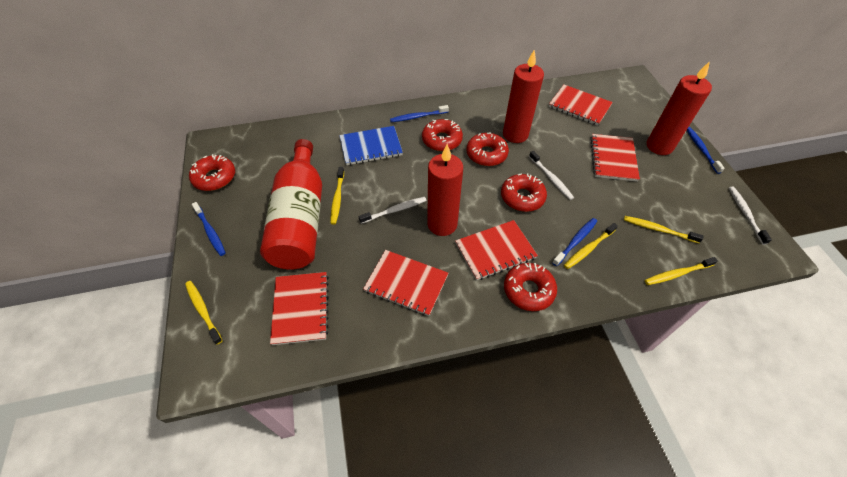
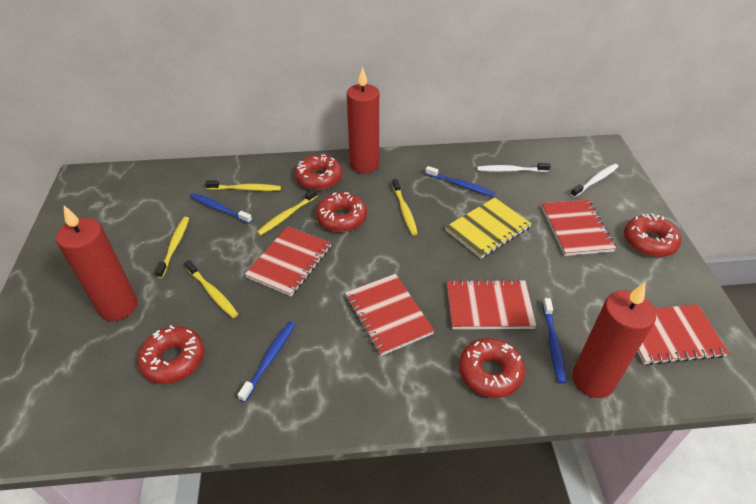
blue notebook: [339,126,403,165] = 1 -> none = 0
red bottle: [260,139,322,270] = 1 -> none = 0
white toothbrush: [359,197,427,224] [529,151,574,200] [729,187,772,245] = 3 -> [477,163,551,172] [571,164,619,197] = 2
yellow notebook: none = 0 -> [445,198,532,258] = 1

